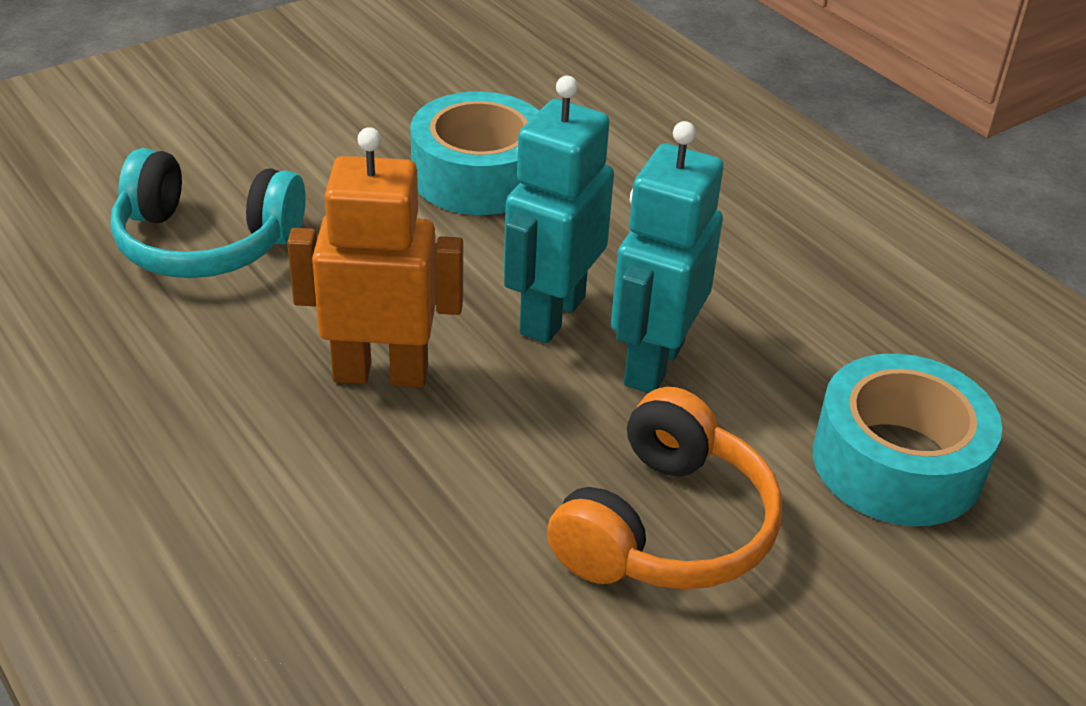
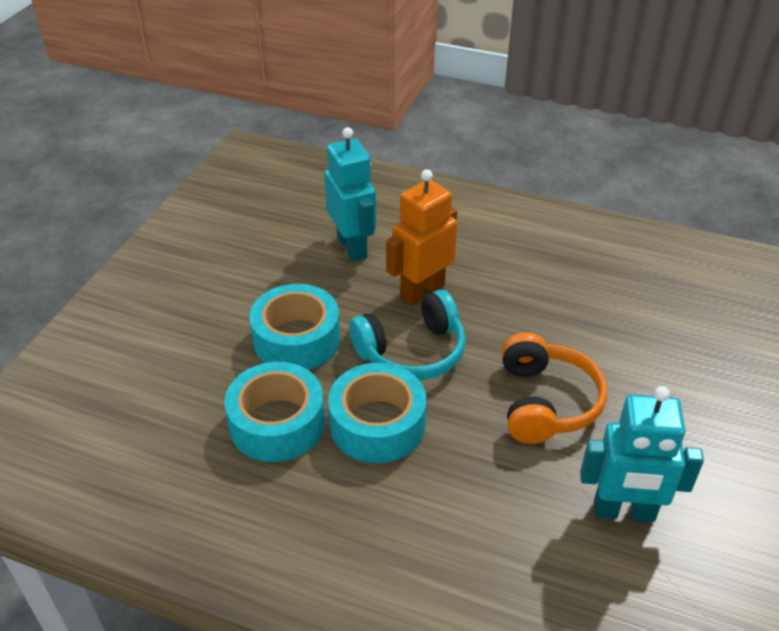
turquoise tape: [410,92,539,215] [813,354,1002,526] = 2 -> [224,362,325,462] [249,284,340,370] [328,363,426,463] = 3

